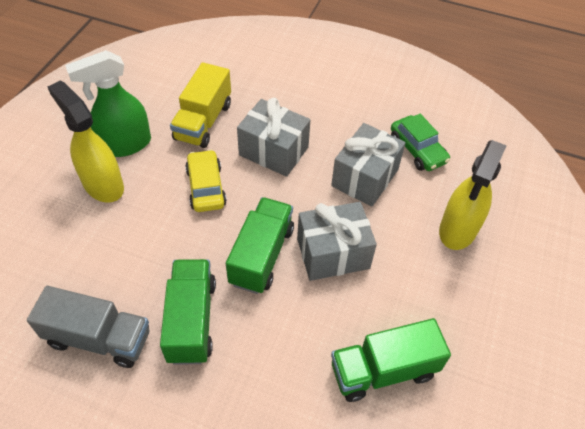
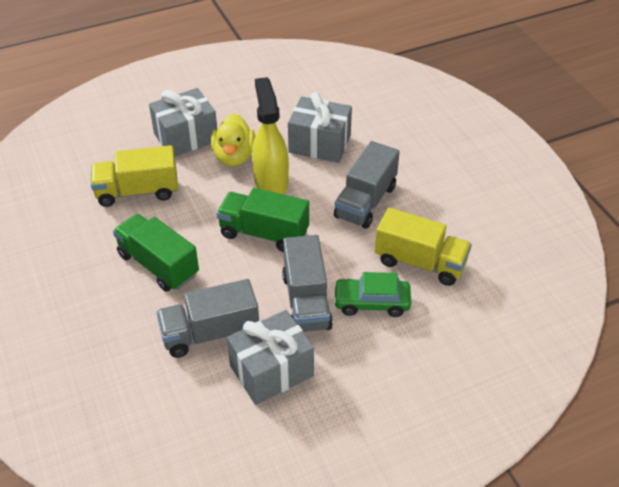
green spray bottle: [65,50,151,157] = 1 -> none = 0
green truck: [160,259,216,365] [226,197,294,294] [331,318,451,402] = 3 -> [113,214,199,292] [217,188,309,252] = 2
grey truck: [27,286,149,368] = 1 -> [156,279,259,358] [282,235,333,332] [334,141,400,229] = 3
yellow car: [185,150,227,212] = 1 -> none = 0
yellow duck: none = 0 -> [211,114,255,166] = 1
yellow spray bottle: [48,81,124,203] [439,140,507,250] = 2 -> [252,77,289,194] = 1
yellow truck: [170,62,231,148] = 1 -> [91,145,178,207] [375,207,472,286] = 2

